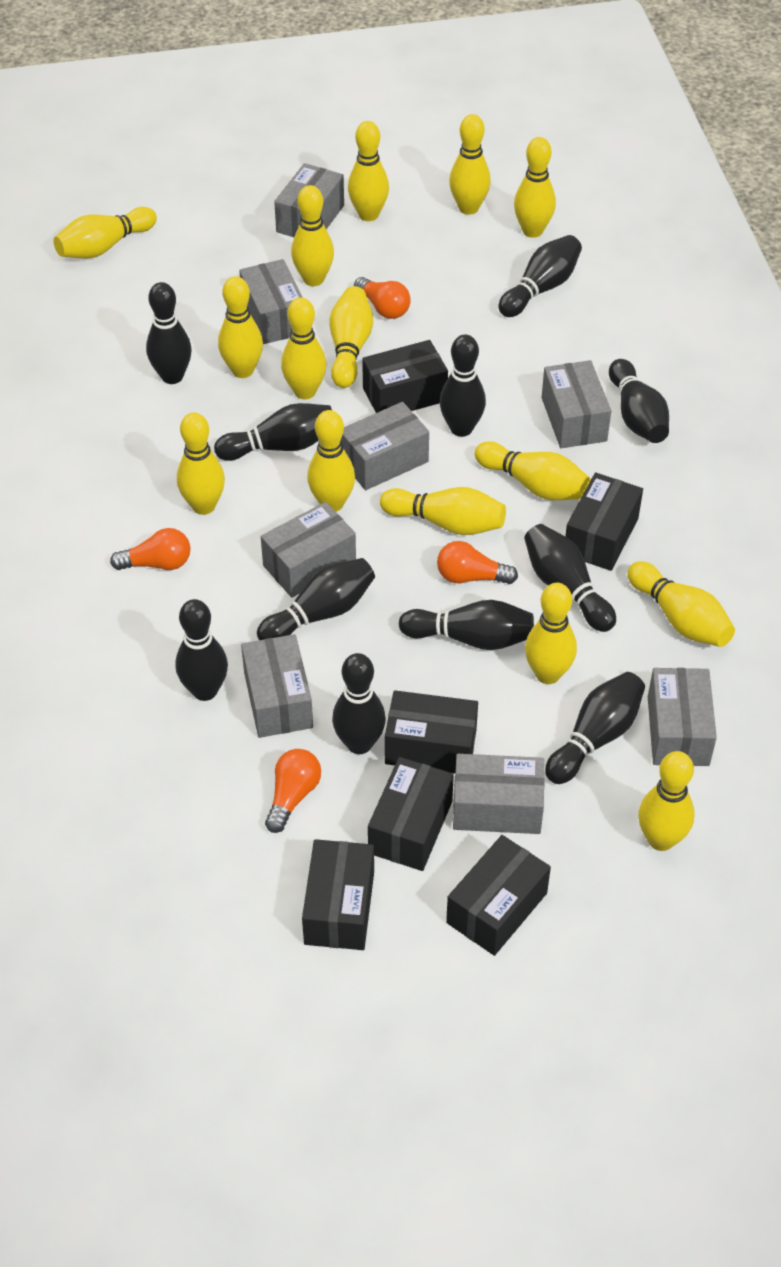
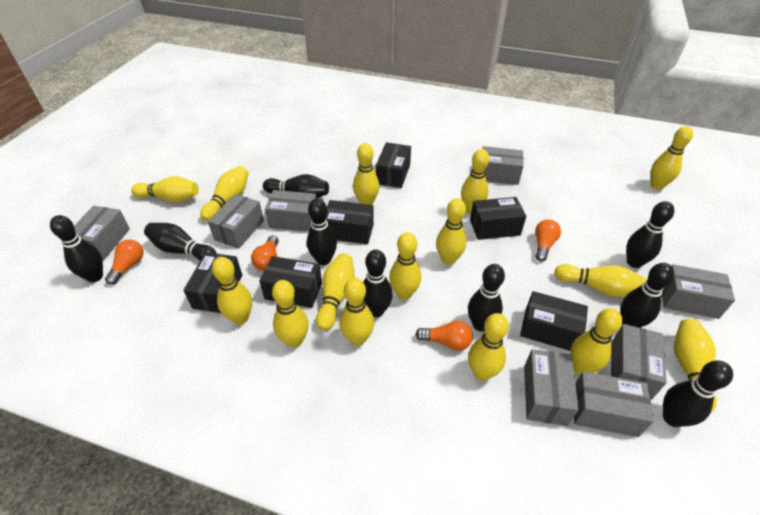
black bowling pin: [146,282,192,384] [176,599,228,701] [214,403,332,461] [257,558,375,640] [332,653,386,754] [399,600,534,650] [440,335,486,437] [498,235,582,317] [524,524,616,632] [545,672,645,784] [609,359,669,443] = 11 -> [50,215,103,282] [144,223,217,261] [263,174,329,198] [307,199,337,265] [363,250,393,317] [468,264,505,332] [621,263,674,328] [626,201,674,268] [663,361,733,427] = 9

